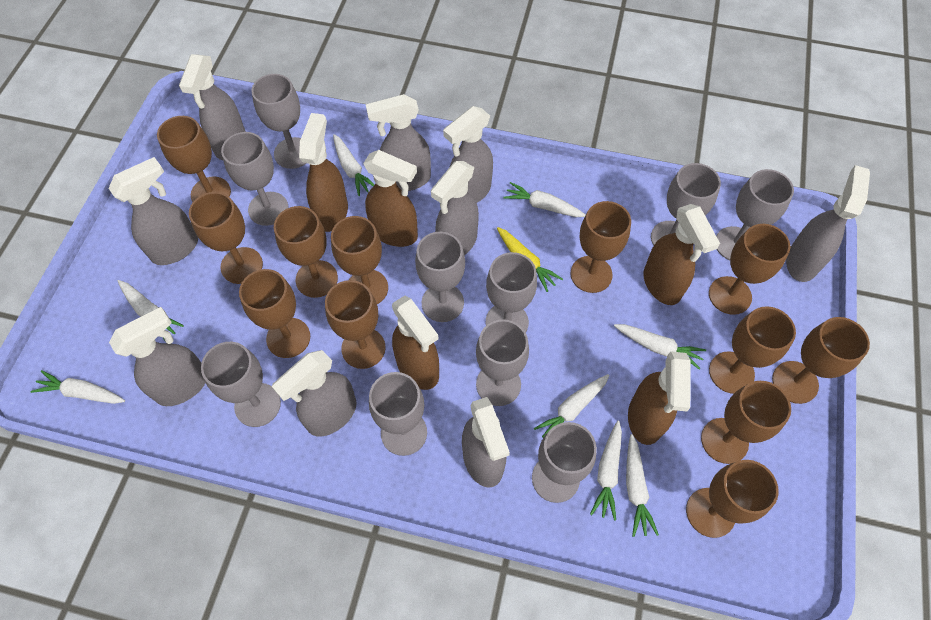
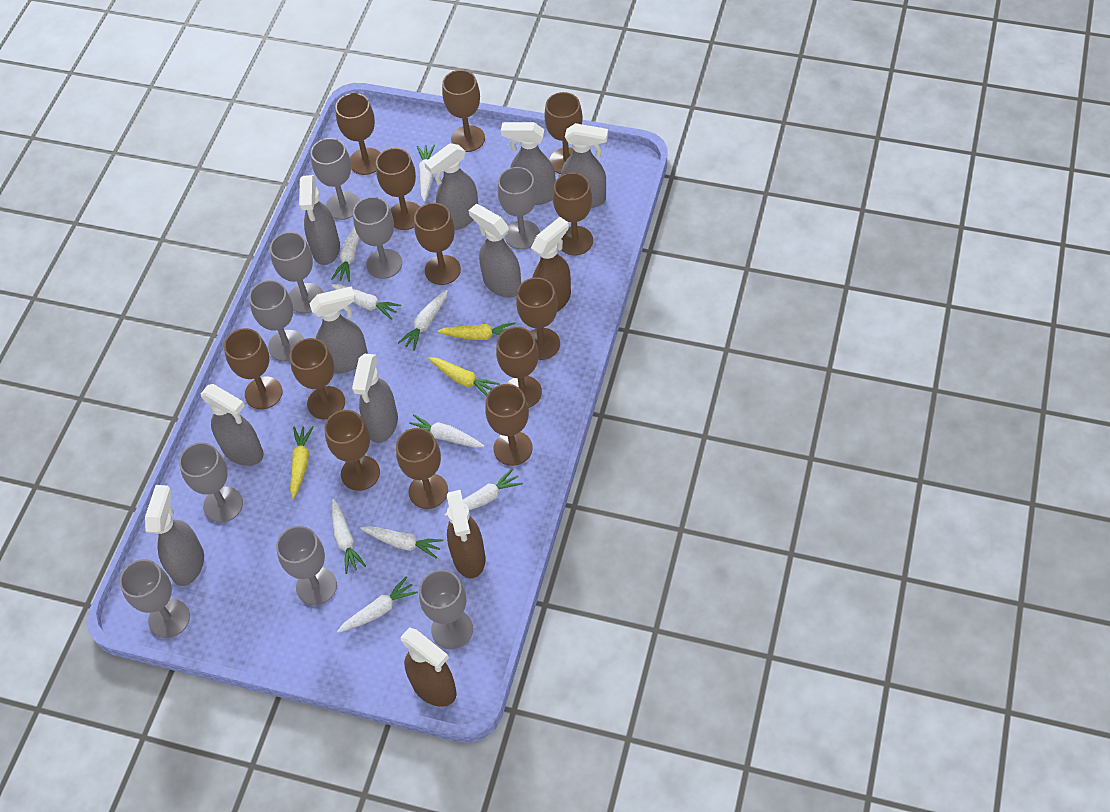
brown goblet: [157,116,231,202] [189,192,263,284] [239,269,310,358] [274,206,338,298] [325,280,386,369] [331,216,388,304] [570,201,631,293] [686,460,779,538] [701,381,791,464] [709,224,790,315] [709,306,796,394] [772,317,870,404] = 12 -> [224,328,283,409] [289,338,345,419] [324,410,380,491] [335,93,380,175] [376,148,420,230] [396,428,448,509] [414,203,461,285] [442,70,485,152] [485,384,533,466] [496,327,542,408] [516,277,560,360] [544,92,583,174] [553,173,593,255] = 13
brown spray bottle: [299,113,348,232] [363,150,418,247] [392,295,439,390] [628,351,691,445] [643,204,720,305] = 5 -> [401,627,457,707] [447,490,485,578] [531,217,571,312] = 3
grey goblet: [201,342,281,427] [221,132,288,226] [251,74,306,169] [369,372,427,456] [415,232,465,322] [476,319,529,406] [486,252,537,332] [532,422,597,503] [651,163,721,245] [716,169,794,260] = 10 -> [120,559,190,638] [179,442,243,523] [249,280,304,362] [270,232,323,314] [276,526,337,606] [311,138,360,220] [353,197,402,279] [419,570,473,649] [498,167,540,250] = 9
white carrot: [30,370,125,404] [118,280,184,341] [333,134,375,196] [503,182,586,217] [534,374,609,438] [590,421,622,521] [614,324,706,370] [626,434,659,537] = 8 -> [331,227,359,282] [331,284,401,320] [332,499,366,574] [337,577,418,633] [361,526,443,559] [398,290,448,351] [406,414,484,448] [417,145,435,202] [445,468,523,516] = 9
yellow carrot: [497,227,563,292] = 1 -> [290,426,313,499] [428,357,500,397] [437,322,515,340] = 3

